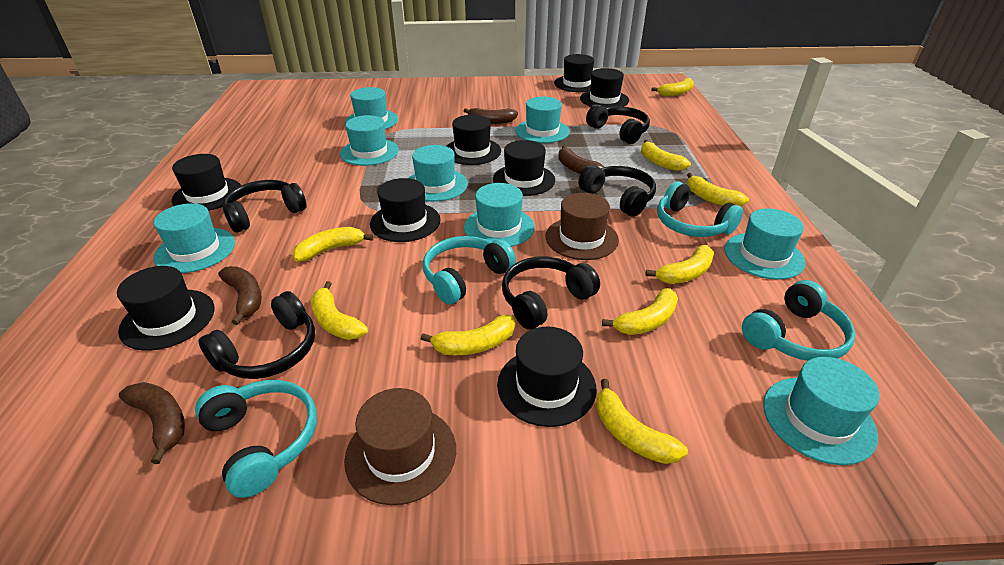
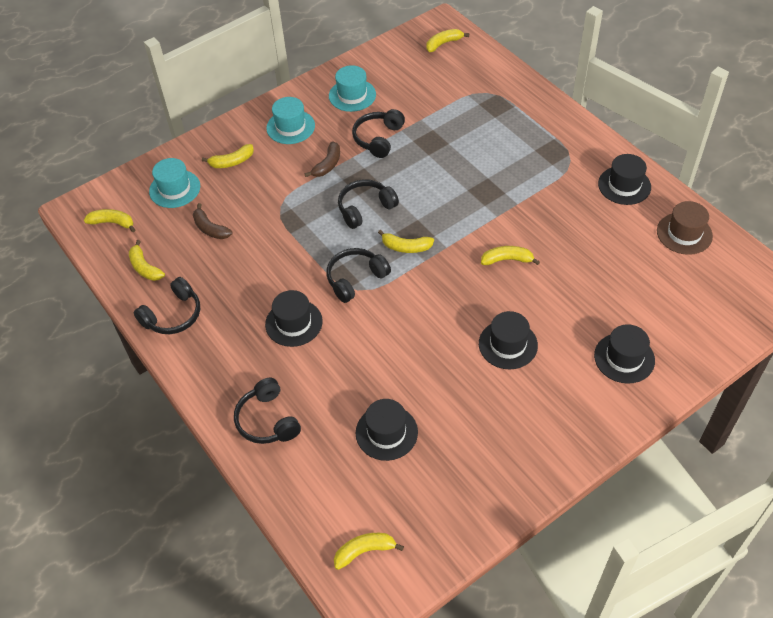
black hat: [117,266,215,351] [172,154,241,211] [370,178,441,242] [447,115,501,165] [493,140,555,196] [497,327,596,427] [554,54,594,92] [580,68,629,108] = 8 -> [265,290,323,347] [356,399,418,461] [479,311,538,369] [594,324,655,384] [598,154,651,205] = 5
brown banana: [119,382,185,464] [218,266,262,325] [464,108,518,124] [558,145,604,174] = 4 -> [193,203,233,239] [304,141,340,177] = 2
brown hat: [344,388,456,505] [545,193,619,260] = 2 -> [657,201,713,255] = 1
turquoise hat: [154,203,235,273] [340,115,399,166] [345,87,398,129] [409,145,468,202] [464,183,535,247] [516,97,570,143] [725,208,806,280] [763,357,880,465] = 8 -> [149,158,200,208] [266,97,315,144] [329,65,376,112] = 3
turquoise headphones: [195,380,317,498] [423,236,516,305] [657,181,743,237] [742,280,855,361] = 4 -> none = 0
yellow banana: [293,227,374,262] [311,281,368,340] [421,315,515,355] [596,379,688,464] [602,288,678,335] [641,140,691,171] [646,245,714,284] [651,78,694,97] [687,173,749,206] = 9 -> [84,209,136,232] [129,240,165,281] [202,144,254,168] [334,533,404,570] [378,230,434,253] [426,29,469,52] [481,246,540,265] = 7

